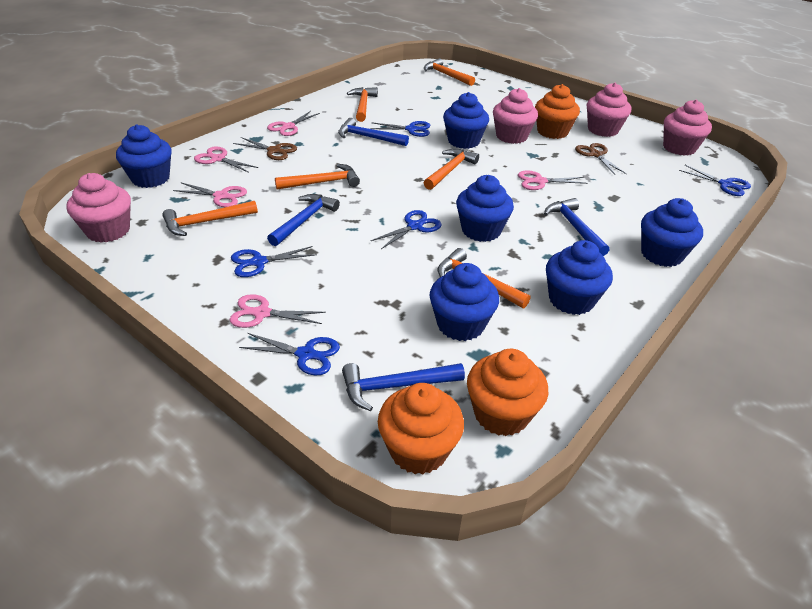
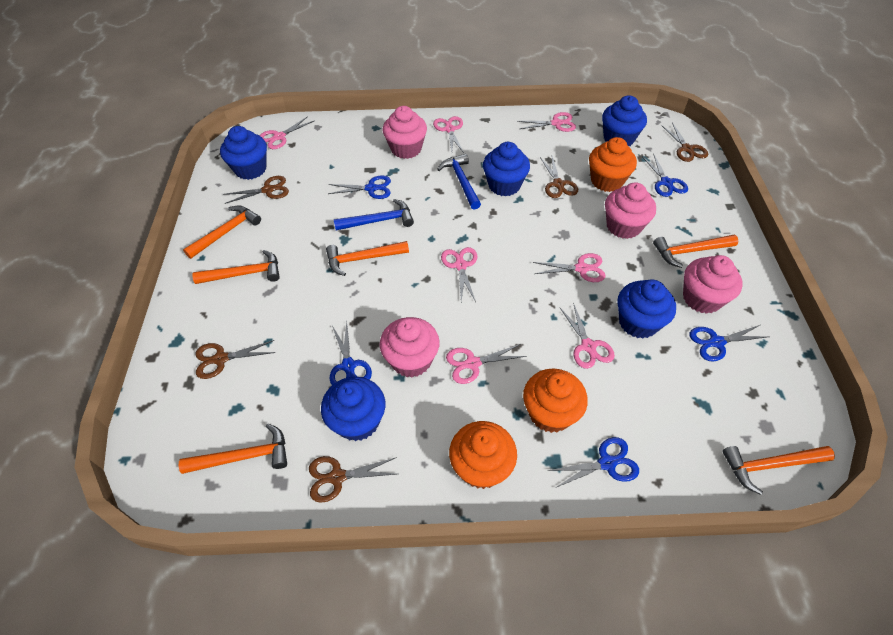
blue cupcake: [116,124,172,188] [430,263,499,341] [443,92,489,149] [456,175,514,242] [546,240,613,315] [641,198,703,267] = 6 -> [220,126,267,180] [321,377,386,441] [483,142,530,196] [602,95,647,146] [617,280,676,339] = 5
blue hammer: [267,194,340,246] [338,118,409,146] [342,363,465,411] [544,198,610,256] = 4 -> [334,199,414,230] [437,154,481,210] = 2
brown scissors: [233,137,297,160] [575,143,627,175] = 2 -> [196,340,275,379] [223,176,289,204] [309,456,397,503] [540,156,578,198] [662,123,708,162] = 5
pink scissors: [173,182,247,207] [194,146,258,173] [229,294,326,328] [267,111,320,136] [518,171,588,190] = 5 -> [259,116,315,149] [433,116,464,153] [441,247,477,302] [446,344,527,384] [517,112,576,132] [533,253,606,282] [559,303,615,369] = 7

